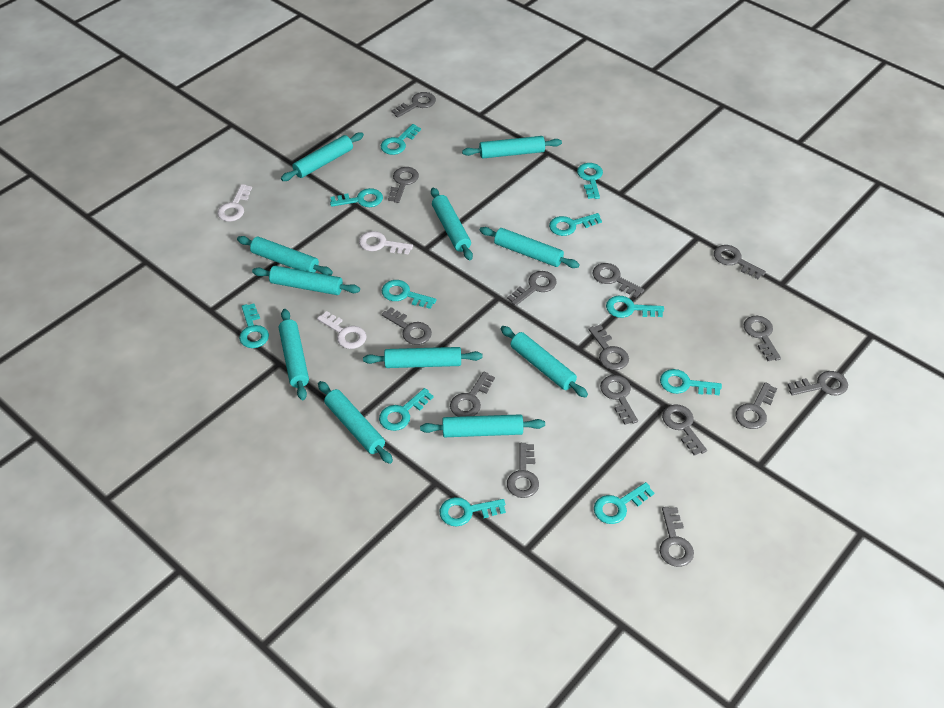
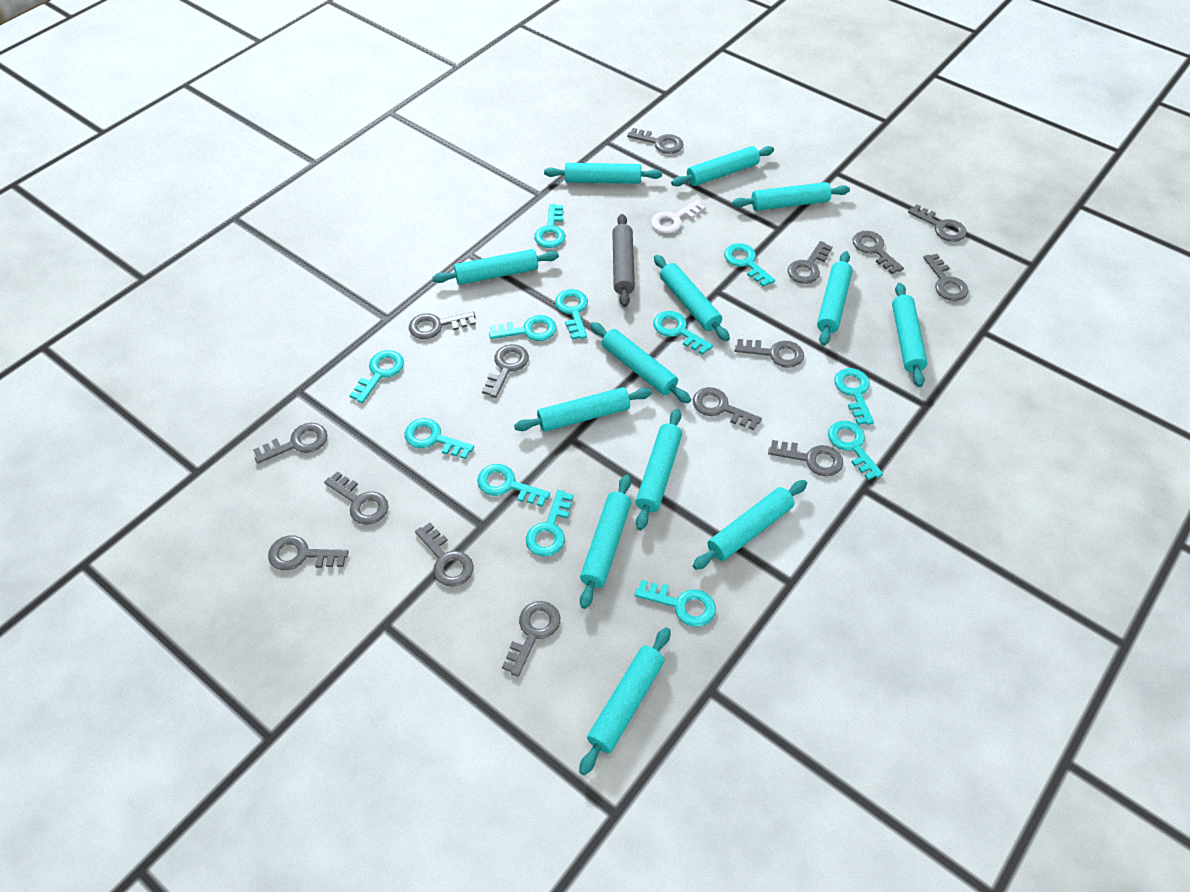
grey rolling pin: none = 0 -> [612,214,635,307] = 1
turquoise key: [239,304,269,348] [330,188,383,207] [379,388,434,431] [381,124,421,155] [382,280,437,309] [440,497,506,526] [549,213,602,236] [577,163,603,199] [594,482,654,524] [606,296,664,318] [660,369,722,395] = 11 -> [349,350,404,403] [405,418,474,459] [477,464,550,507] [489,315,557,341] [526,490,573,557] [534,204,565,248] [555,289,588,339] [635,580,716,627] [653,311,713,355] [724,243,775,287] [828,421,883,480] [834,368,874,425] = 12
turquoise rolling pin: [237,236,333,275] [252,266,360,295] [279,309,309,400] [281,132,364,181] [318,381,393,464] [363,347,483,368] [420,414,545,437] [431,187,473,260] [462,136,562,158] [480,227,579,268] [501,326,588,398] = 11 -> [432,249,559,285] [514,387,652,432] [544,163,662,184] [579,627,671,775] [580,474,631,609] [590,322,691,403] [636,409,682,530] [654,255,730,341] [671,146,774,186] [693,480,807,570] [732,182,850,211] [817,251,853,346] [892,283,927,387] = 13
white key: [217,184,252,222] [317,311,367,349] [359,231,413,255] = 3 -> [651,200,706,233] = 1

